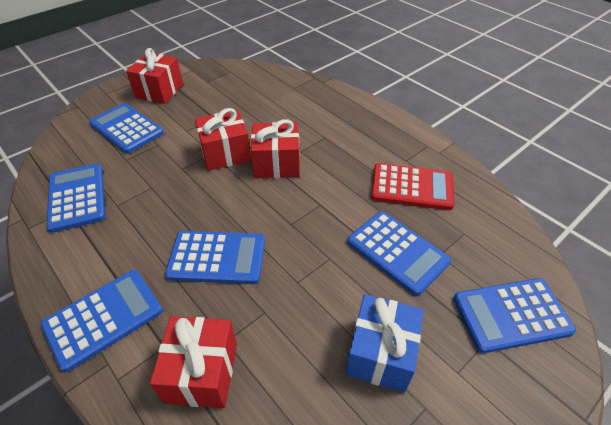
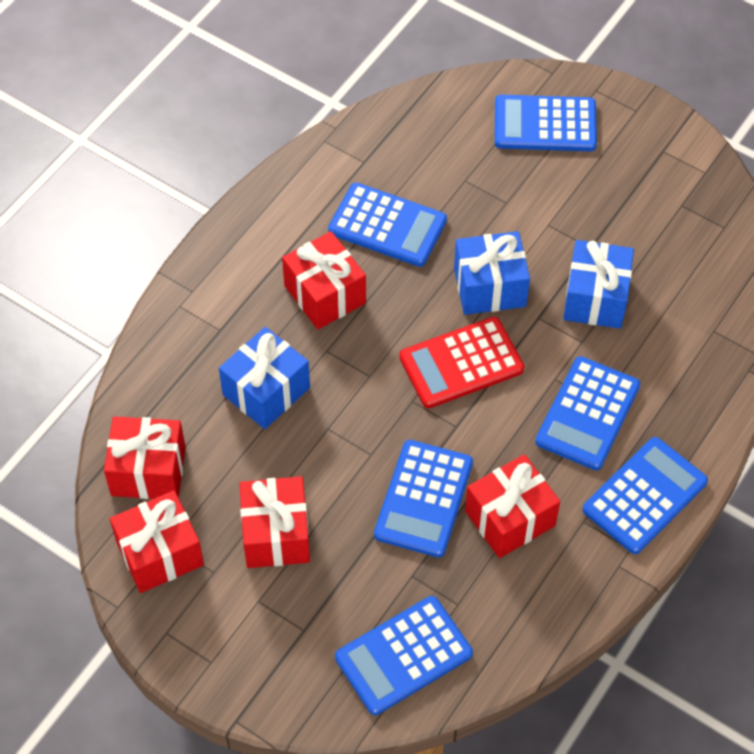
blue gift: [346,294,423,393] = 1 -> [219,327,310,429] [454,231,530,315] [563,240,634,329] = 3
red gift: [126,48,183,104] [150,316,237,408] [195,108,251,171] [251,119,300,178] = 4 -> [104,416,186,499] [110,491,204,593] [239,476,310,568] [282,231,366,329] [465,454,560,558] = 5

